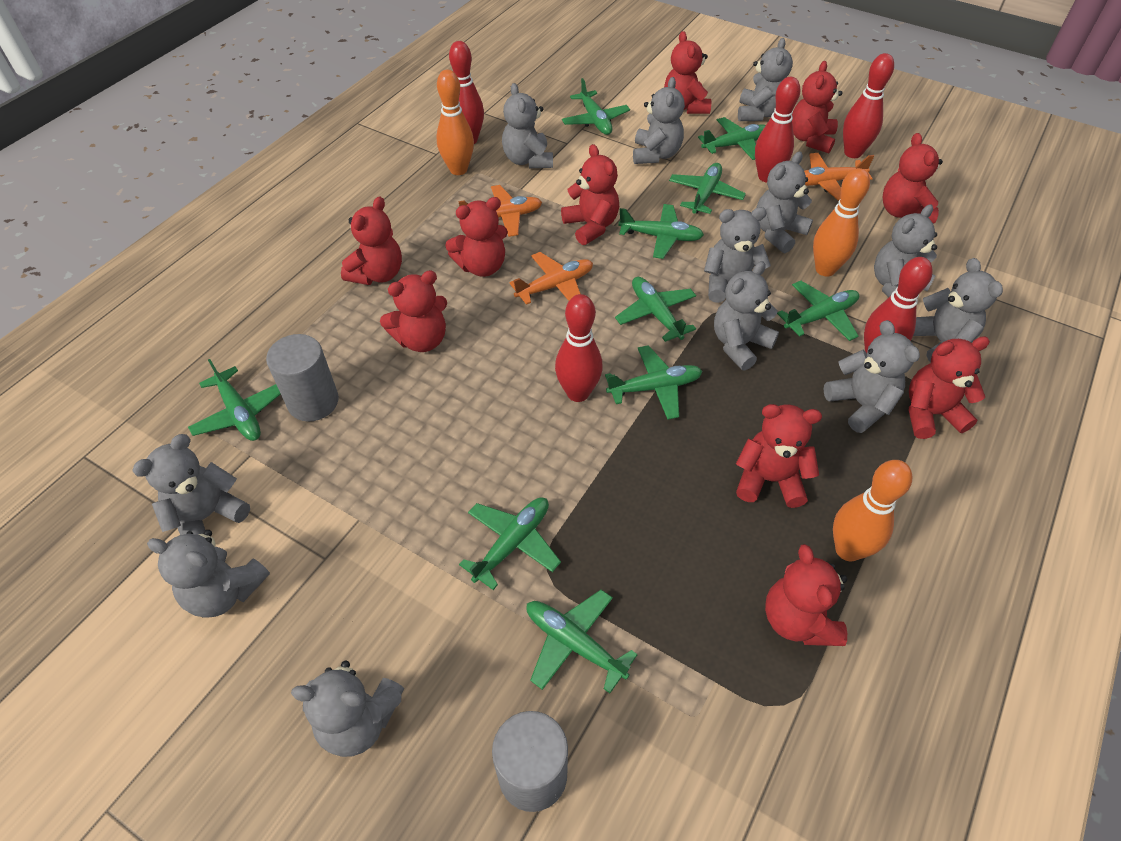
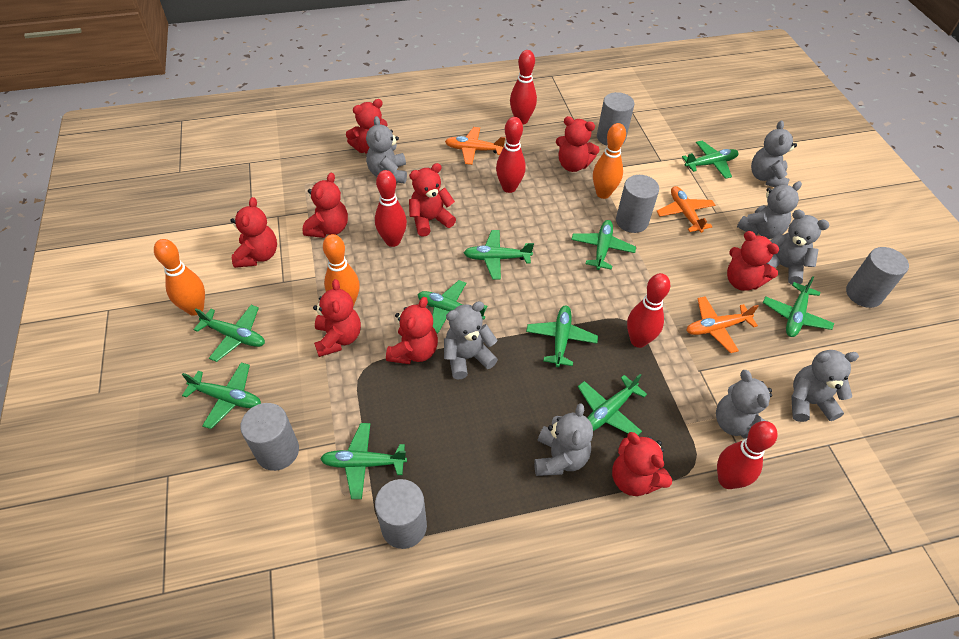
grey cylinder: [266,334,339,421] [492,711,568,812] = 2 -> [240,403,299,471] [375,479,427,549] [597,92,634,146] [616,175,659,233] [846,247,909,308] = 5
grey teddy bear: [132,434,250,535] [147,530,270,617] [291,660,404,757] [502,83,553,168] [633,77,685,164] [704,207,771,303] [714,261,779,371] [738,38,793,121] [756,152,813,253] [823,320,920,433] [874,204,937,297] [913,258,1003,363] = 12 -> [366,116,407,183] [444,301,498,379] [534,403,593,476] [716,370,772,438] [737,181,802,239] [751,121,797,187] [767,210,829,285] [791,350,859,422] = 8
red teddy bear: [341,196,402,285] [380,270,447,352] [445,197,508,277] [561,144,619,245] [664,31,711,114] [736,404,822,508] [765,544,847,646] [792,61,843,153] [883,133,943,224] [909,337,990,439] = 10 -> [231,197,277,268] [303,172,348,238] [313,279,361,357] [346,99,388,154] [386,297,438,364] [409,163,456,237] [556,116,600,172] [612,432,672,496] [727,231,779,291] = 9

